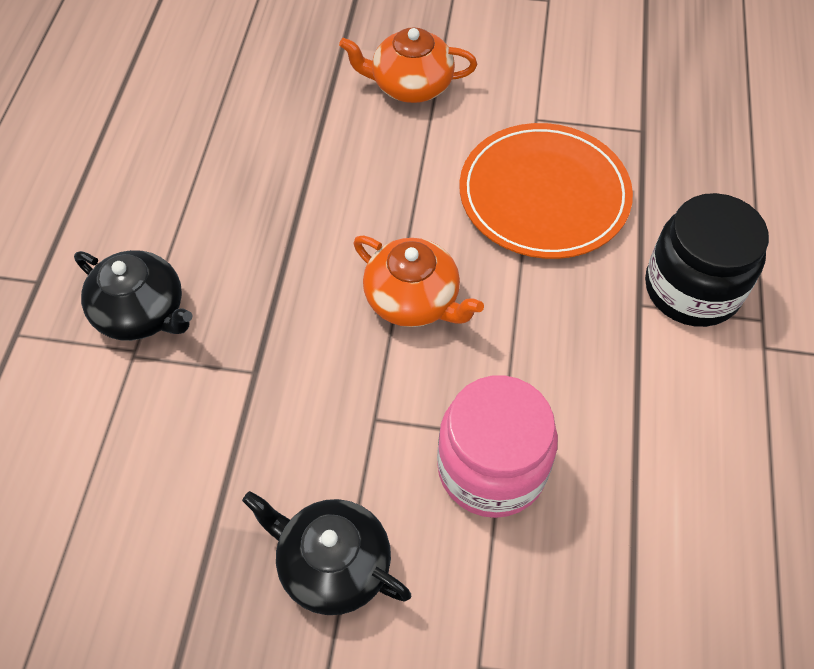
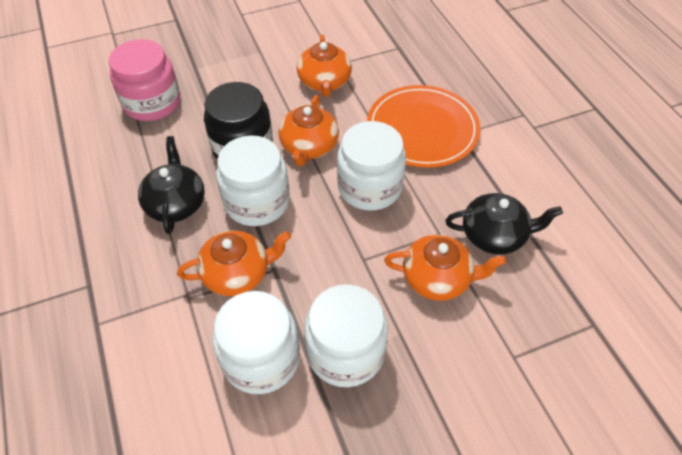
orange teapot: [339,27,477,103] [353,236,484,327] = 2 -> [177,231,291,296] [279,95,339,166] [297,34,352,97] [384,235,507,301] = 4
white jar: none = 0 -> [212,291,300,394] [216,135,290,226] [304,284,388,387] [337,121,406,210] = 4

